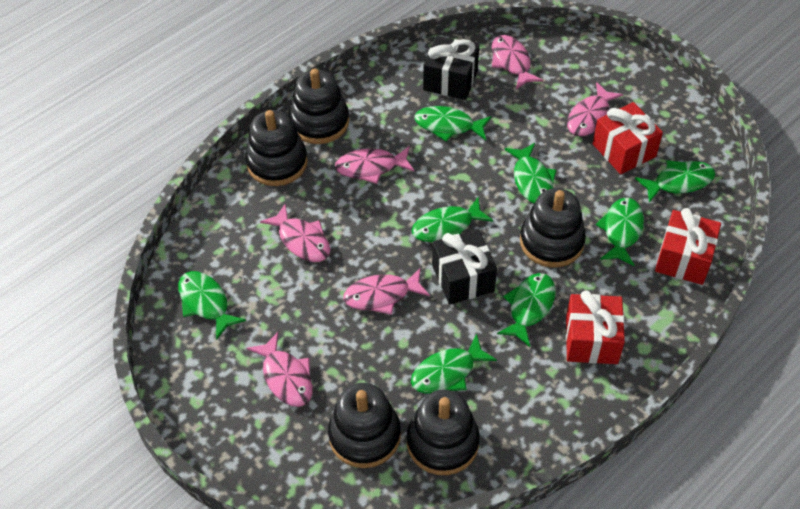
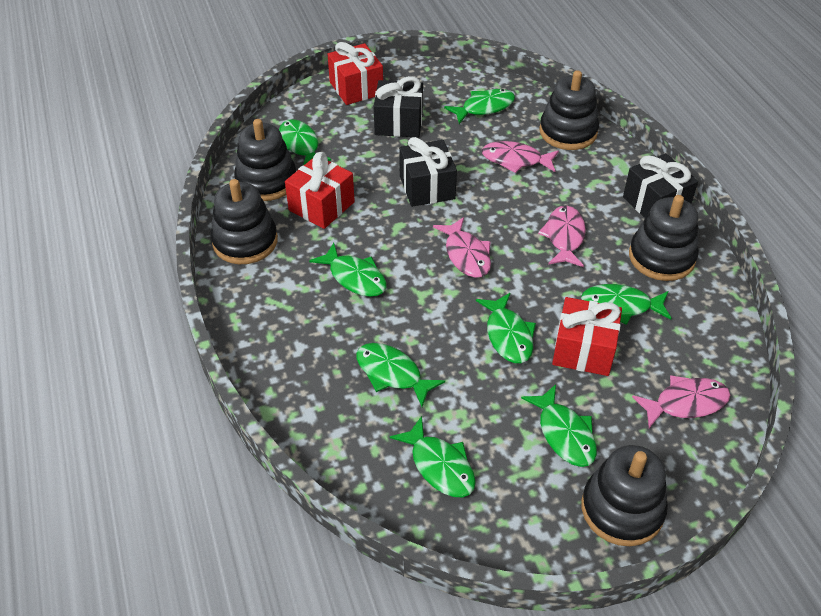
black gift: [423,36,479,100] [432,229,497,305] = 2 -> [374,76,423,138] [399,137,457,207] [623,153,698,218] = 3
pink fish: [246,332,313,407] [260,204,330,262] [335,146,414,184] [343,267,430,315] [492,35,544,89] [567,82,624,136] = 6 -> [433,217,491,278] [482,141,559,173] [538,205,586,267] [632,375,730,428] = 4

